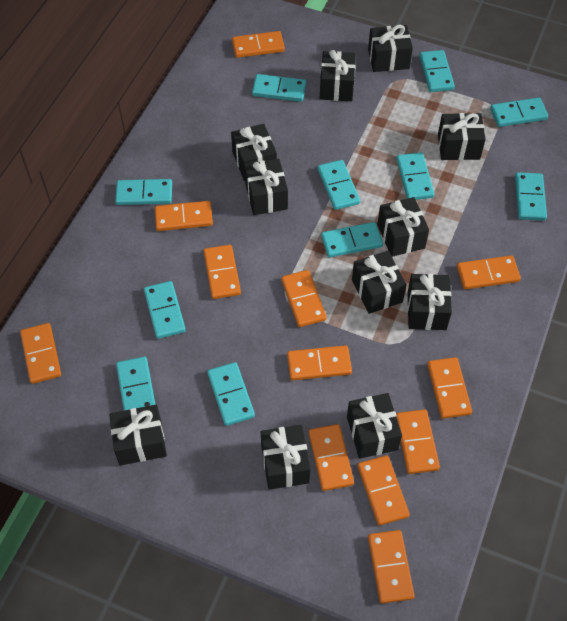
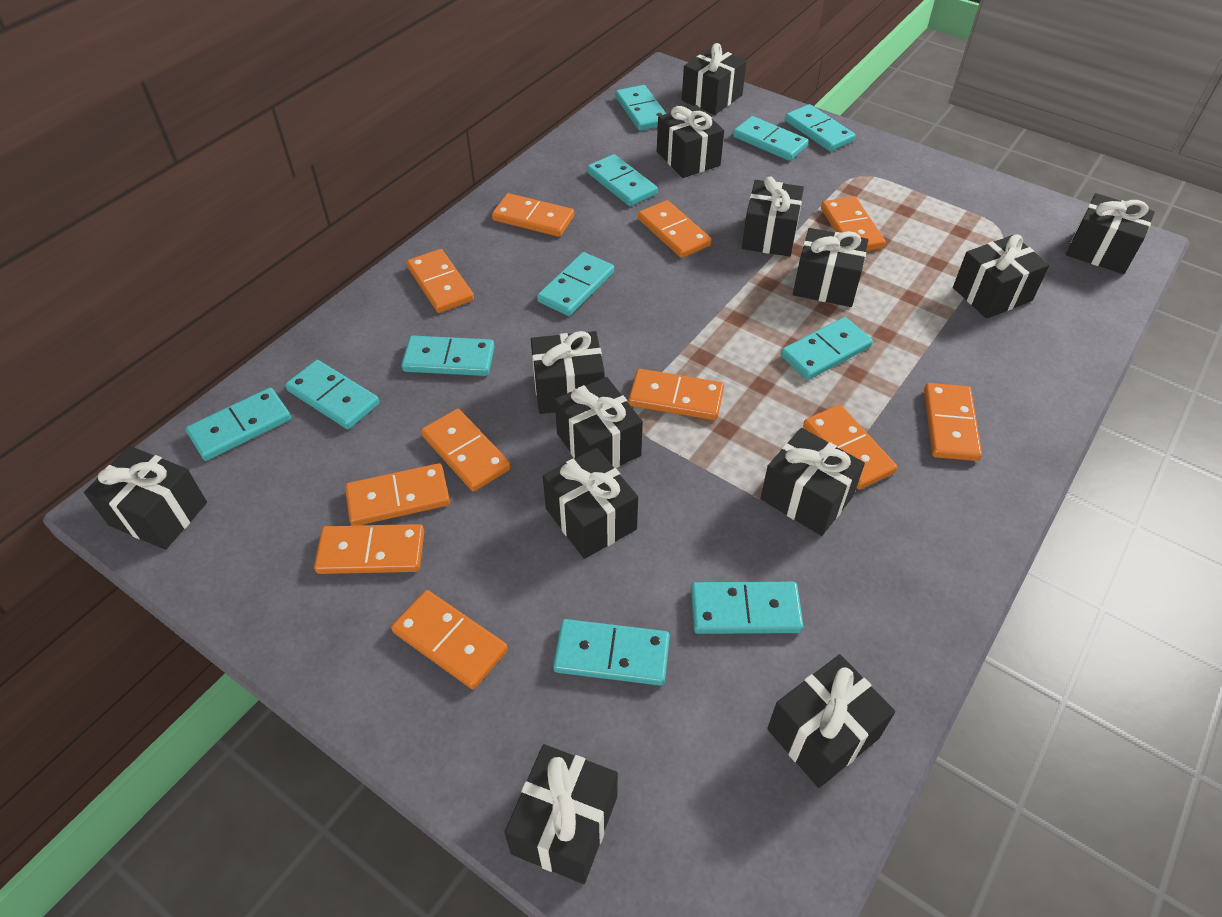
black gift: [109,405,167,466] [231,124,277,181] [244,159,288,215] [261,425,311,490] [320,50,356,101] [347,393,402,459] [352,251,406,314] [368,25,413,72] [377,197,429,257] [407,274,452,330] [438,113,486,160] = 11 -> [84,446,207,550] [504,744,618,884] [531,331,605,414] [543,448,638,559] [555,377,643,468] [657,105,724,178] [682,43,747,115] [742,177,804,257] [761,428,865,536] [767,654,895,788] [793,228,868,307] [953,235,1049,319] [1066,193,1155,274] = 13
orange domino: [20,323,61,384] [155,201,213,231] [204,245,241,299] [232,31,285,58] [281,270,327,327] [287,345,352,380] [309,424,354,491] [357,455,410,526] [368,530,415,604] [396,409,440,474] [427,357,472,419] [457,255,521,290] = 12 -> [314,524,424,574] [345,463,450,526] [391,590,508,689] [406,249,474,313] [421,409,511,492] [492,193,574,237] [628,369,724,420] [638,200,712,258] [803,405,897,489] [821,196,886,251] [924,383,982,461] = 11

